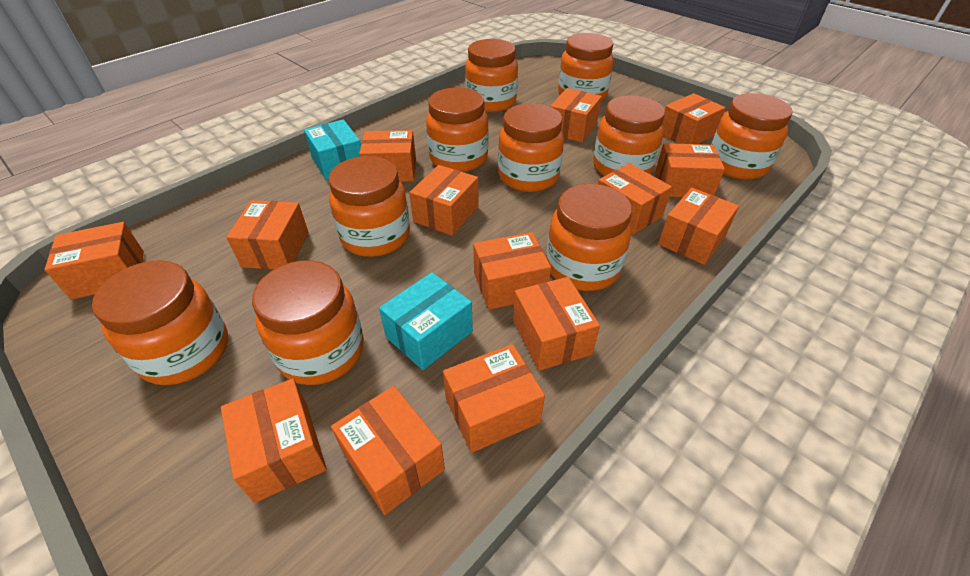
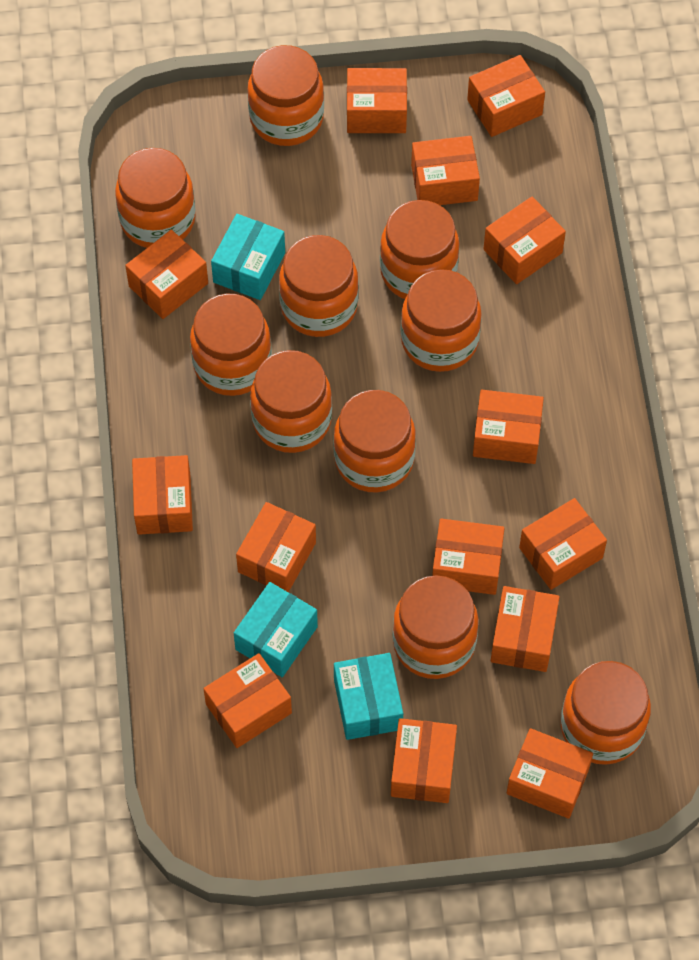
turquoise box: [304,120,361,181] [379,272,473,370] = 2 -> [211,214,285,300] [234,582,318,677] [334,653,403,740] = 3

